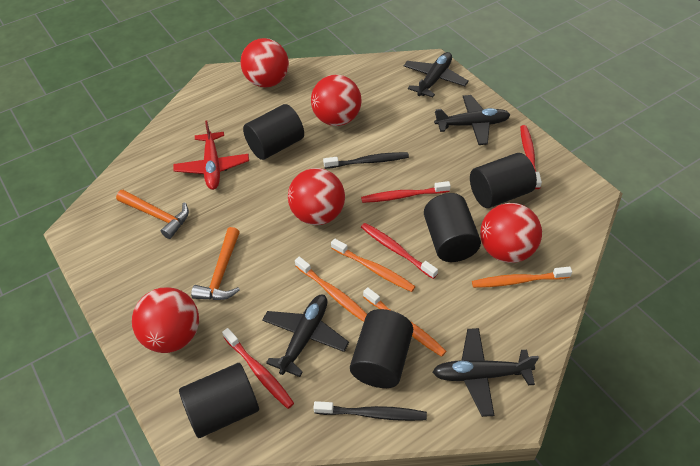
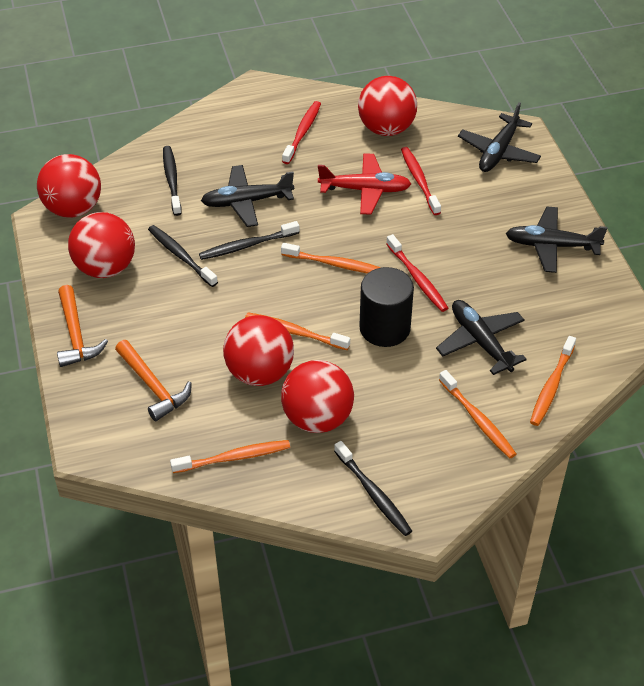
black cylinder: [179,363,259,438] [243,104,304,160] [350,309,413,388] [424,193,481,262] [470,153,537,208] = 5 -> [359,267,414,347] = 1
black toothbrush: [314,401,427,421] [323,152,409,169] = 2 -> [148,225,218,287] [163,146,182,216] [199,221,300,260] [334,441,412,536] = 4
orange toothbrush: [295,257,367,322] [331,239,416,292] [363,287,446,357] [472,267,572,288] = 4 -> [170,440,290,473] [245,312,350,350] [281,243,381,274] [439,370,516,459] [530,336,576,426] = 5
red toothbrush: [222,328,294,409] [361,181,451,203] [361,223,438,279] [520,125,542,189] = 4 -> [282,101,321,164] [386,234,448,312] [401,147,441,215] = 3

